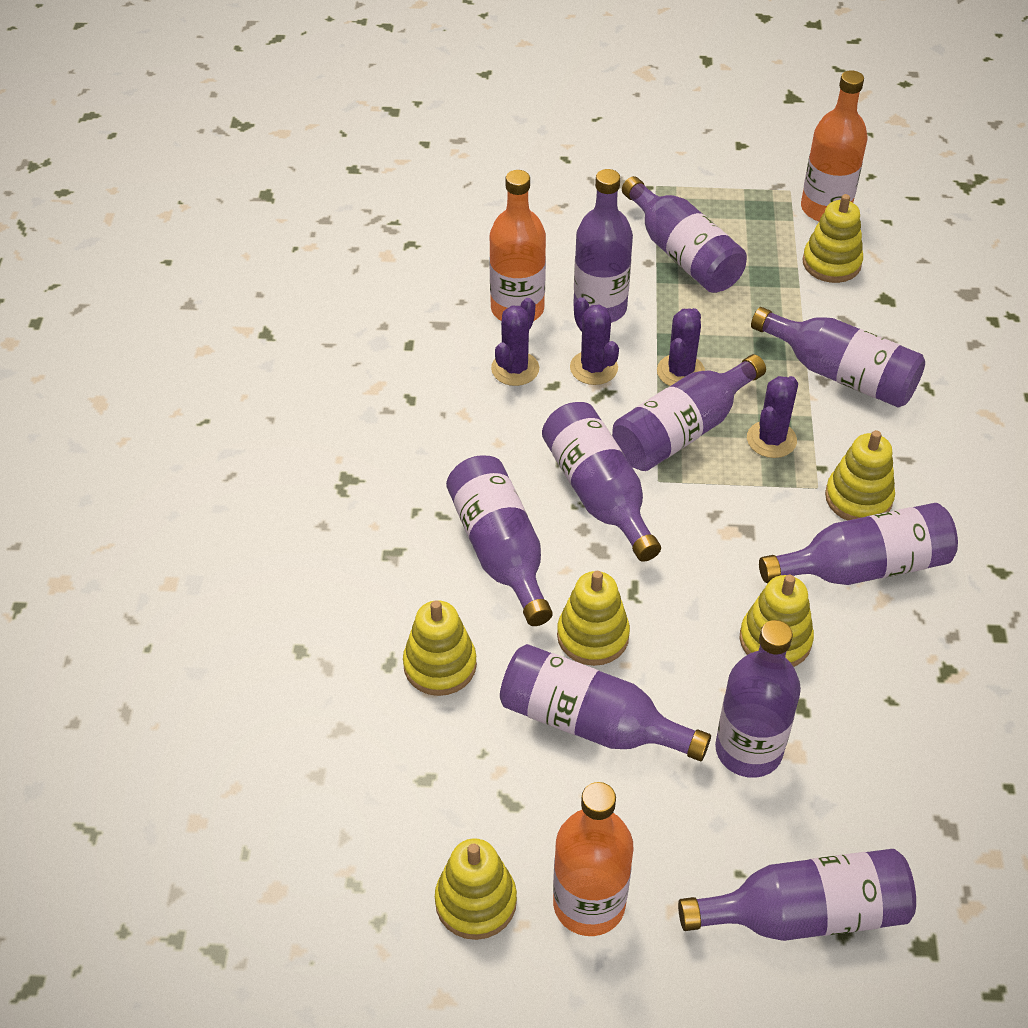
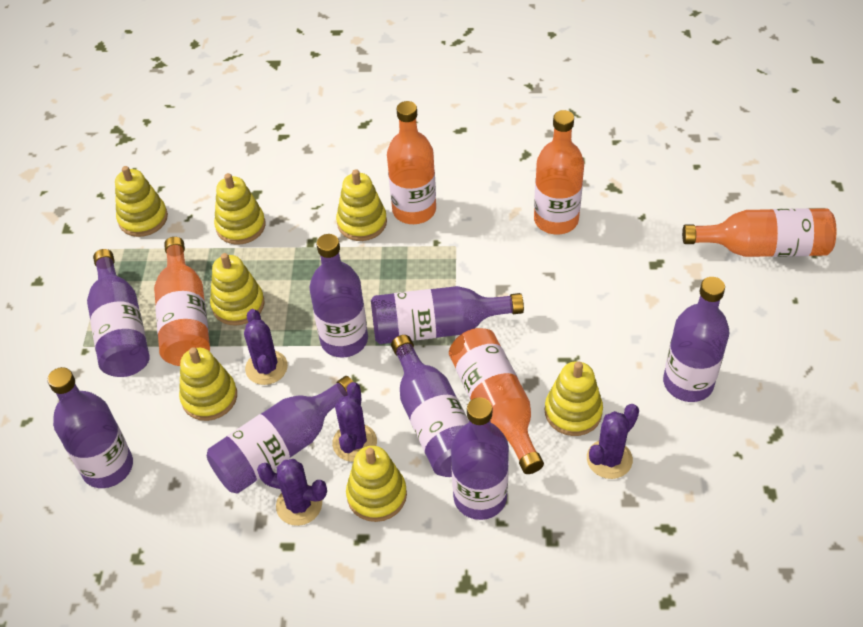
orange bottle: [489,170,546,321] [553,782,633,936] [801,70,868,221] = 3 -> [154,237,210,366] [387,101,436,224] [449,328,544,474] [534,110,584,234] [682,208,836,257] = 5
purple bottle: [446,455,553,626] [500,644,711,761] [542,402,661,562] [573,169,633,323] [612,354,766,471] [622,176,747,293] [678,849,916,941] [715,620,801,778] [751,307,925,407] [759,503,958,585] = 10 -> [47,367,133,488] [87,249,150,377] [207,376,353,494] [309,234,368,358] [371,286,524,344] [391,335,469,477] [451,397,509,520] [663,277,729,402] = 8
yellow stacking toy: [403,600,477,696] [435,839,517,940] [557,571,630,666] [740,575,814,667] [802,194,863,283] [825,430,895,521] = 6 -> [115,166,168,237] [179,347,237,421] [210,253,264,326] [214,173,265,245] [336,169,387,241] [346,446,407,522] [545,361,603,436] = 7

